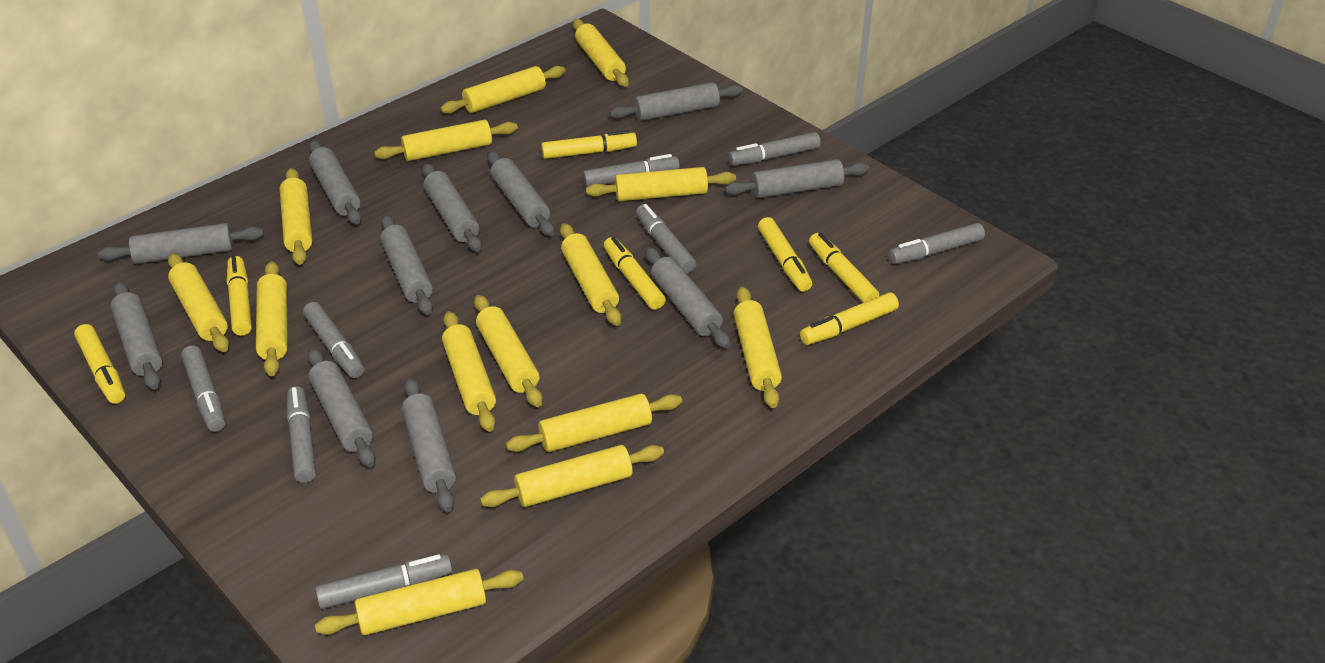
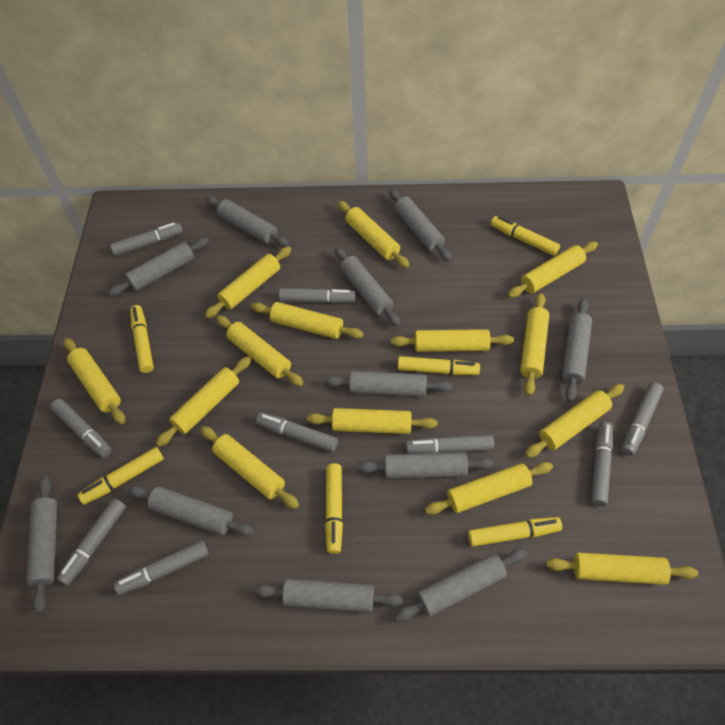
grey marker: [181,345,225,432] [287,386,316,483] [303,302,364,378] [315,554,452,609] [583,154,680,187] [636,204,696,273] [728,132,820,166] [888,223,985,264] = 8 -> [50,399,112,458] [57,498,126,586] [110,222,183,256] [114,540,209,595] [256,413,338,452] [279,288,356,303] [406,435,494,454] [591,422,613,507] [621,382,663,456] = 9
yellow marker: [74,324,125,404] [227,256,252,336] [541,130,637,159] [604,237,666,310] [758,217,812,292] [800,292,899,345] [809,233,879,303] = 7 -> [77,447,164,505] [130,305,154,373] [325,463,343,554] [398,356,480,375] [468,517,562,547] [491,216,560,256] = 6

